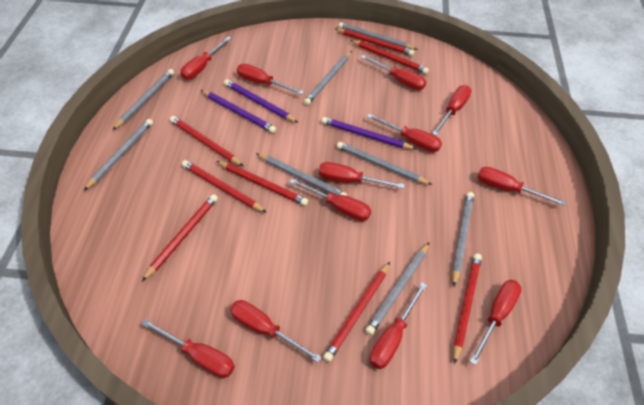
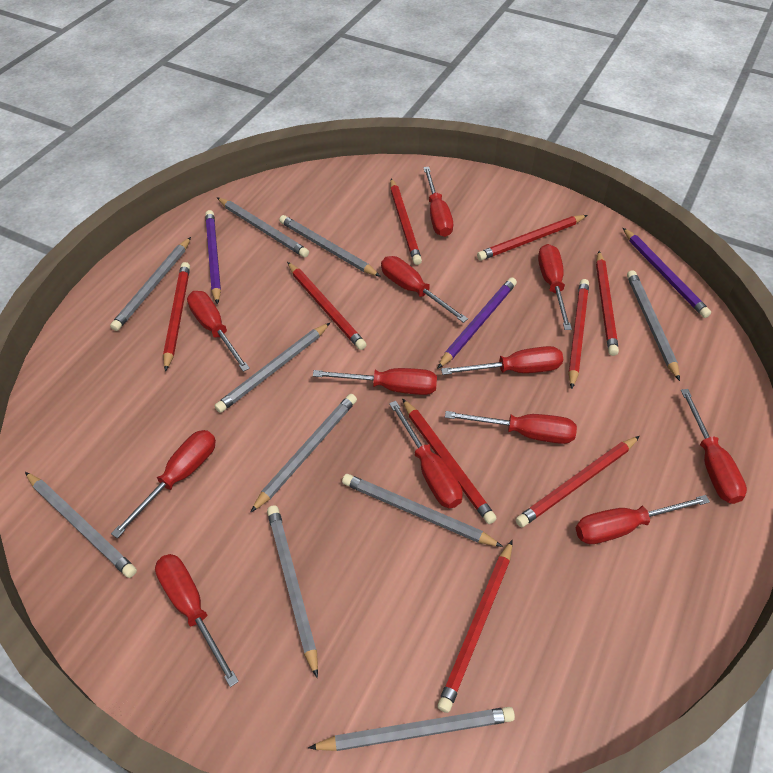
grey pencil: [84,119,153,190] [113,69,174,130] [256,153,347,196] [304,51,352,105] [337,142,432,185] [338,22,418,50] [365,243,429,335] [452,192,474,286] = 8 -> [25,472,137,578] [110,237,191,331] [215,323,330,413] [217,197,309,257] [250,394,357,513] [267,505,318,678] [279,215,381,277] [308,707,515,751] [342,474,503,547] [627,270,680,381] = 10
red pencil: [142,194,218,281] [170,116,243,166] [182,160,267,213] [216,161,308,206] [323,262,390,362] [334,28,414,56] [350,40,429,74] [453,254,482,364] = 8 -> [163,262,190,372] [287,262,367,350] [390,178,422,265] [402,398,497,524] [437,540,512,713] [477,215,587,261] [516,436,640,527] [568,279,589,389] [596,251,619,356] = 9

